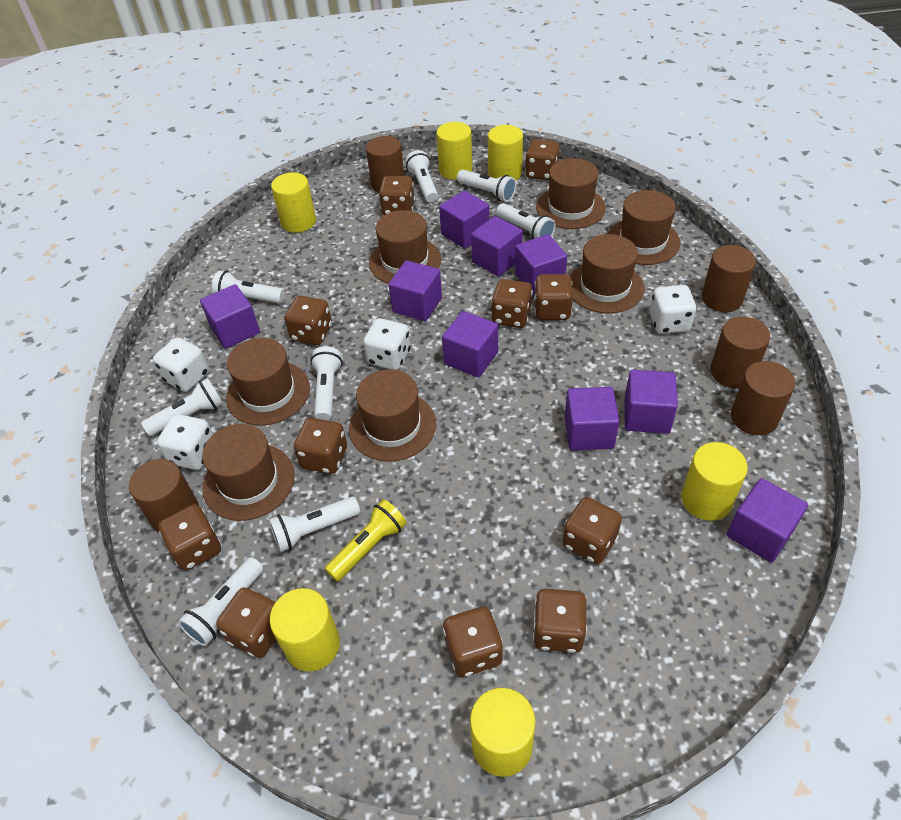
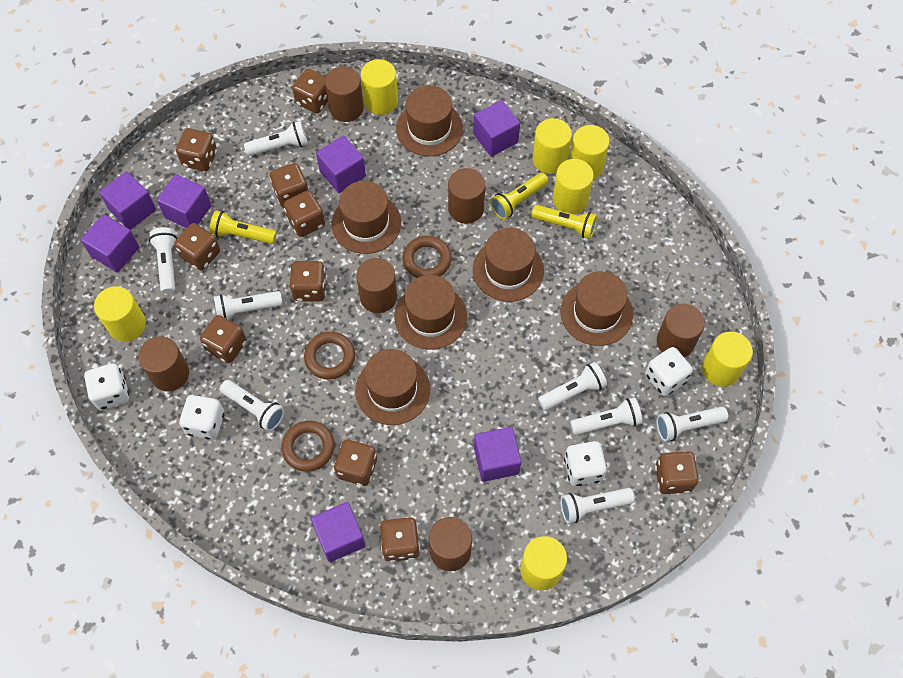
brown cylinder: [129,459,199,533] [366,136,404,193] [702,245,756,312] [710,317,770,388] [731,361,795,435] = 5 -> [138,336,189,391] [325,67,364,122] [356,258,397,313] [429,517,472,571] [448,168,485,224] [657,304,705,357] = 6
brown dice: [158,504,221,570] [216,587,276,658] [284,296,332,345] [294,418,347,474] [379,176,415,215] [443,606,503,677] [491,279,533,328] [525,139,560,180] [533,589,587,653] [534,274,573,320] [562,497,622,564] = 11 -> [174,223,220,270] [176,128,217,171] [200,315,247,363] [270,163,309,208] [284,191,325,237] [290,261,327,302] [292,69,328,113] [334,439,377,486] [380,517,420,562] [655,451,699,494] = 10
brown hat: [202,424,295,521] [226,338,310,426] [349,369,436,462] [369,210,441,284] [536,158,606,229] [570,234,645,313] [608,190,681,265] = 7 -> [332,181,401,254] [355,349,430,425] [395,275,467,350] [396,85,463,156] [473,228,544,302] [560,271,633,346] = 6
brown ring: none = 0 -> [281,421,335,472] [304,332,355,380] [403,236,452,278] = 3
purple cube: [200,284,260,349] [389,260,442,321] [439,190,489,249] [442,311,498,378] [471,216,523,276] [515,234,567,295] [565,387,620,451] [624,370,678,434] [727,478,808,563] = 9 -> [81,214,139,273] [99,171,156,230] [157,174,211,228] [311,502,366,562] [316,136,366,193] [473,100,520,157] [474,427,521,482] = 7
yellow cylinder: [269,588,340,672] [271,172,316,233] [436,122,472,180] [470,688,536,777] [488,125,523,180] [681,442,748,521] = 6 -> [94,286,146,342] [361,59,398,115] [520,536,567,590] [532,118,572,174] [553,159,594,214] [569,125,610,179] [702,332,753,387] = 7
yellow flashlight: [325,499,407,581] = 1 -> [209,210,277,244] [490,173,548,219] [531,205,597,239] = 3

